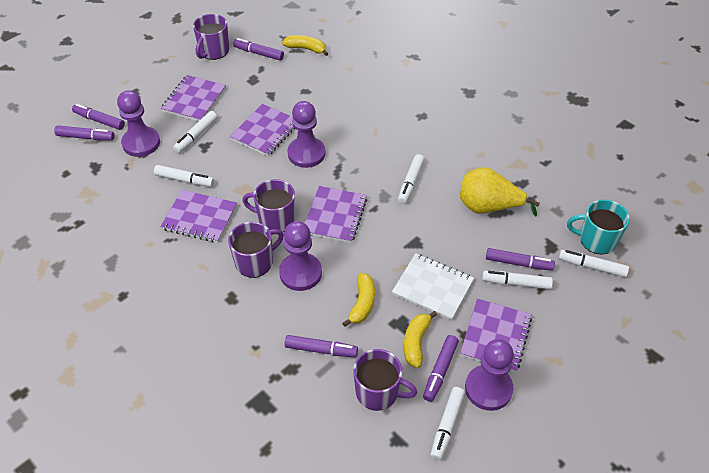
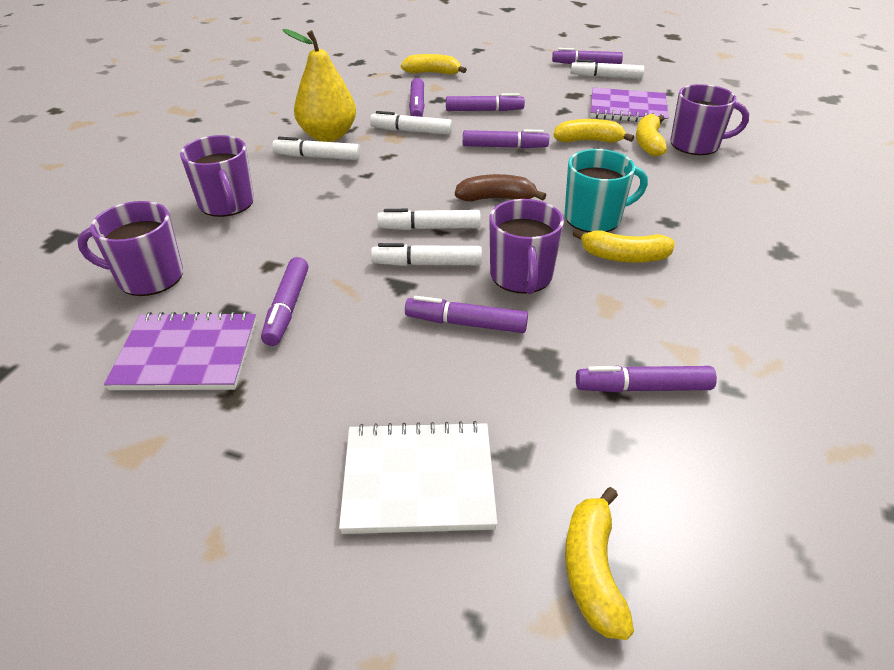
brown banana: none = 0 -> [455,174,546,202] = 1
purple marker: [54,126,115,141] [72,104,125,130] [233,38,284,60] [285,335,358,357] [423,335,459,402] [486,248,555,271] = 6 -> [261,257,308,346] [405,296,528,333] [409,78,425,117] [446,93,525,111] [463,129,549,148] [552,48,623,64] [576,366,717,393] = 7
purple notebook: [160,190,237,243] [161,75,226,121] [230,104,295,156] [305,186,367,243] [460,298,532,372] = 5 -> [104,312,256,390] [590,88,669,124] = 2
purple pawn: [117,90,160,157] [279,221,322,291] [287,101,325,168] [465,339,514,411] = 4 -> none = 0
white marker: [154,165,214,187] [173,111,217,153] [398,154,424,204] [431,387,465,460] [482,271,553,289] [559,250,629,277] = 6 -> [272,137,361,160] [370,111,453,135] [371,243,482,266] [377,209,481,230] [571,59,644,79] = 5
yellow banana: [282,35,329,56] [343,273,375,327] [404,311,437,368] = 3 -> [401,54,467,75] [554,119,634,143] [565,487,634,640] [572,229,675,263] [636,114,667,157] = 5

